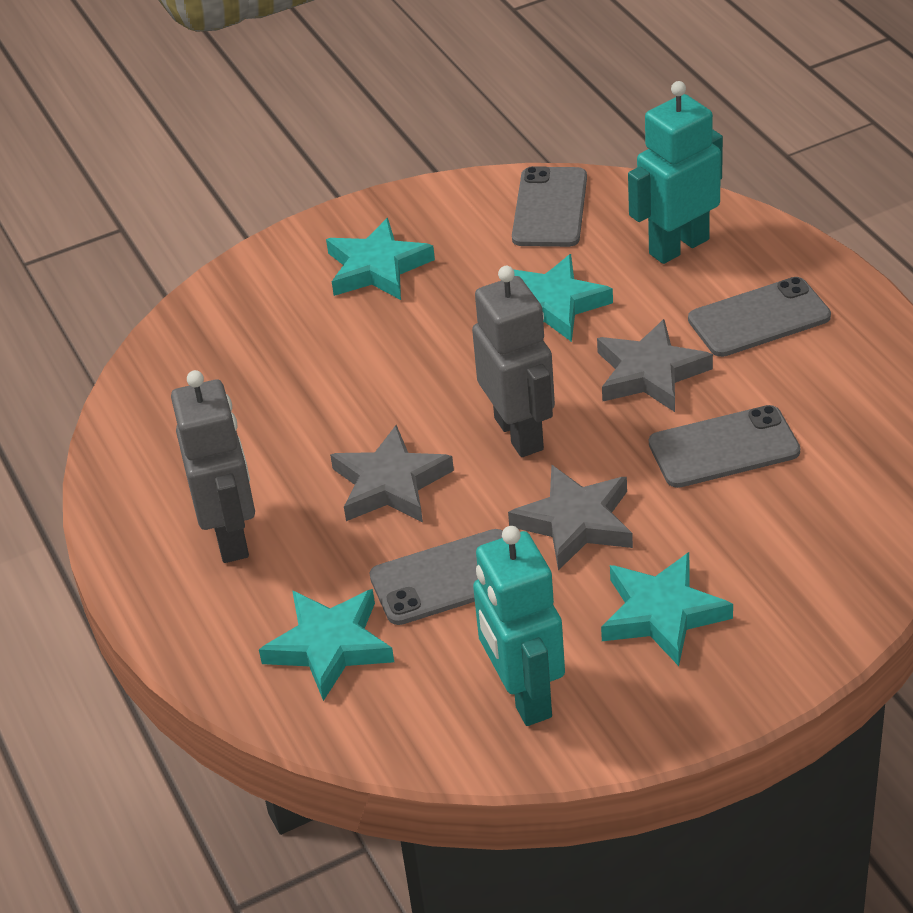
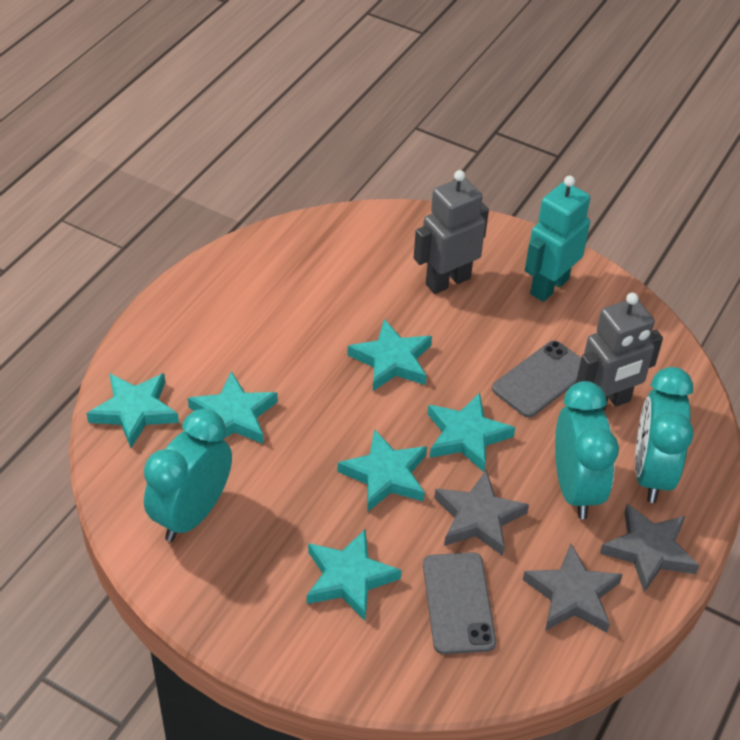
grey phone: [370,529,502,625] [512,166,587,247] [649,405,800,488] [688,277,831,357] = 4 -> [423,552,496,654] [492,340,581,418] = 2
turquoise clock: none = 0 -> [144,409,232,542] [555,381,619,519] [635,367,693,503] = 3
turquoise robot: [473,526,565,726] [628,81,723,264] = 2 -> [525,176,590,302] = 1
turquoise star: [259,589,394,701] [326,218,435,300] [514,254,613,342] [601,552,733,666] = 4 -> [87,373,179,448] [188,371,278,444] [307,529,401,621] [337,429,427,511] [347,319,432,391] [428,393,515,472] = 6

